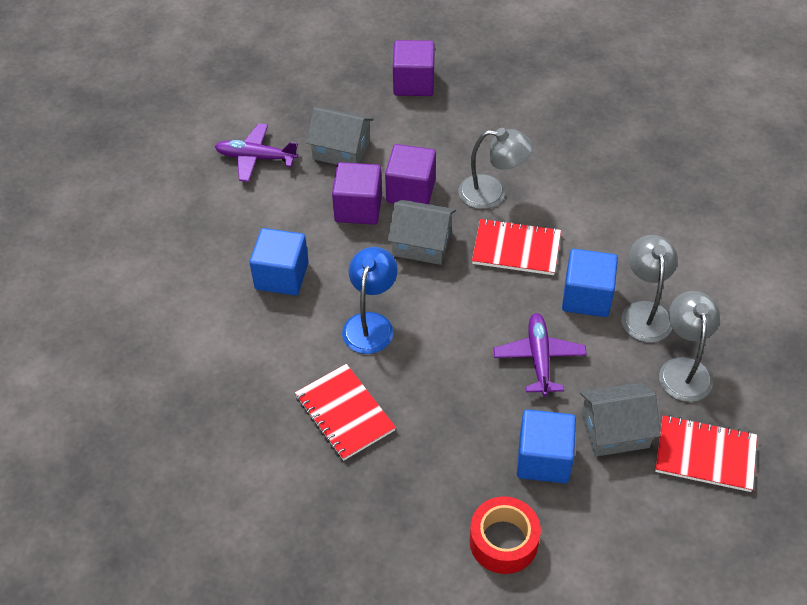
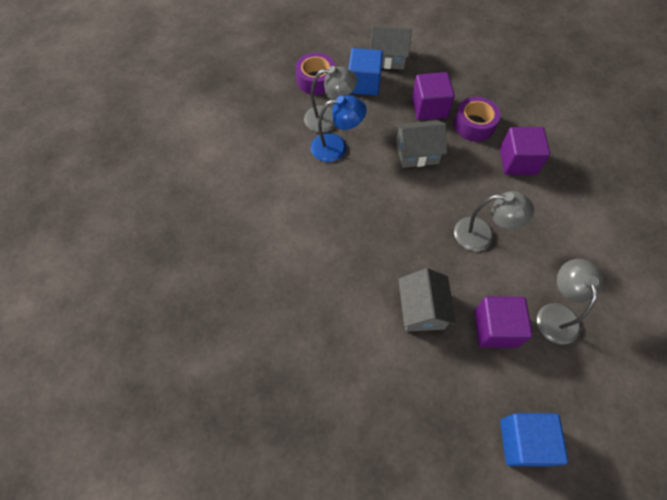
blue cube: [250,228,309,295] [517,409,576,483] [562,249,618,317] = 3 -> [349,48,383,96] [500,413,568,466] = 2
purple plane: [215,123,298,182] [494,313,587,396] = 2 -> none = 0
purple tape: none = 0 -> [296,53,335,95] [454,97,501,141] = 2
red notebook: [295,364,396,461] [472,218,561,275] [655,415,757,492] = 3 -> none = 0
red tape: [469,496,541,574] = 1 -> none = 0

